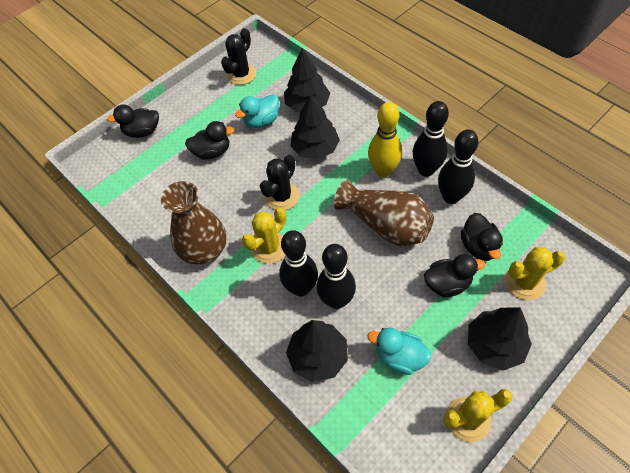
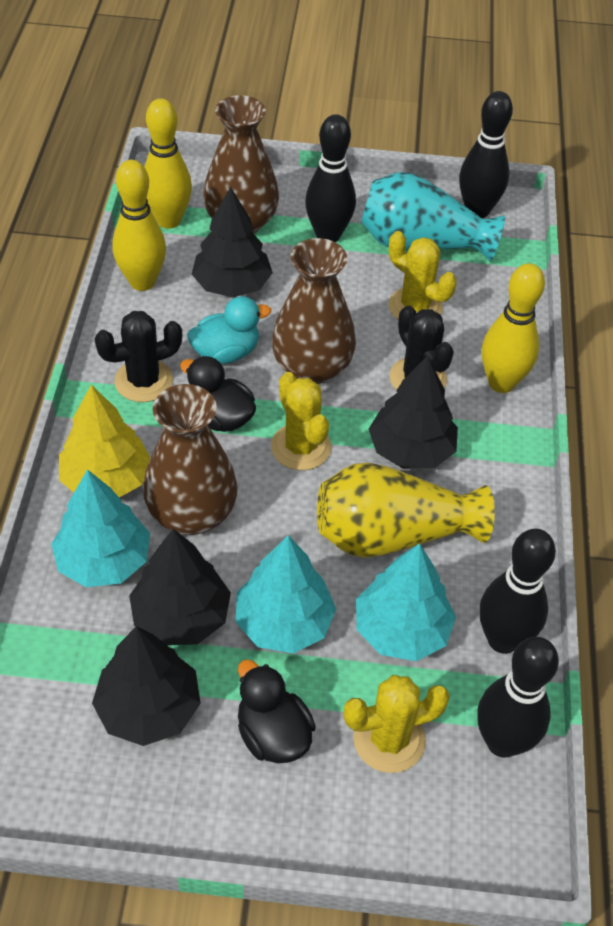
black duck: [107,105,159,138] [185,121,235,160] [424,254,485,297] [461,213,503,261] = 4 -> [180,356,256,432] [238,659,316,763] = 2
brown vase: [161,181,226,265] [334,179,434,247] = 2 -> [143,384,238,535] [203,95,279,234] [272,238,356,384] = 3
turquoise duck: [235,94,279,128] [368,328,431,375] = 2 -> [187,296,271,364] = 1
turquoise tree: none = 0 -> [51,469,150,587] [236,536,336,653] [356,543,456,661] = 3
turquoise vase: none = 0 -> [361,172,505,262] = 1
yellow bowling pin: [368,102,402,177] = 1 -> [112,160,166,291] [144,98,192,229] [482,263,545,393] = 3
yellow tree: none = 0 -> [59,385,150,497] = 1
yellow vase: none = 0 -> [317,463,495,558] = 1

